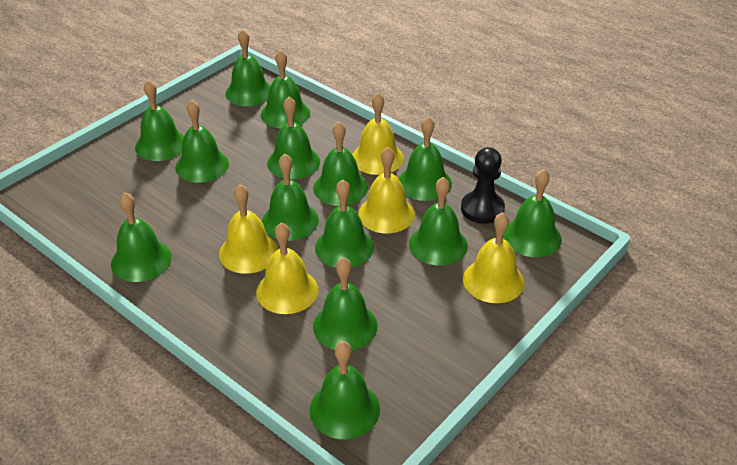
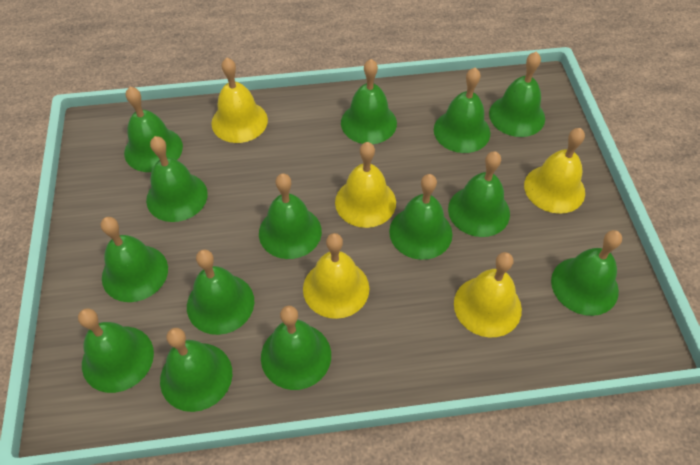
black pawn: [461,147,505,224] = 1 -> none = 0

